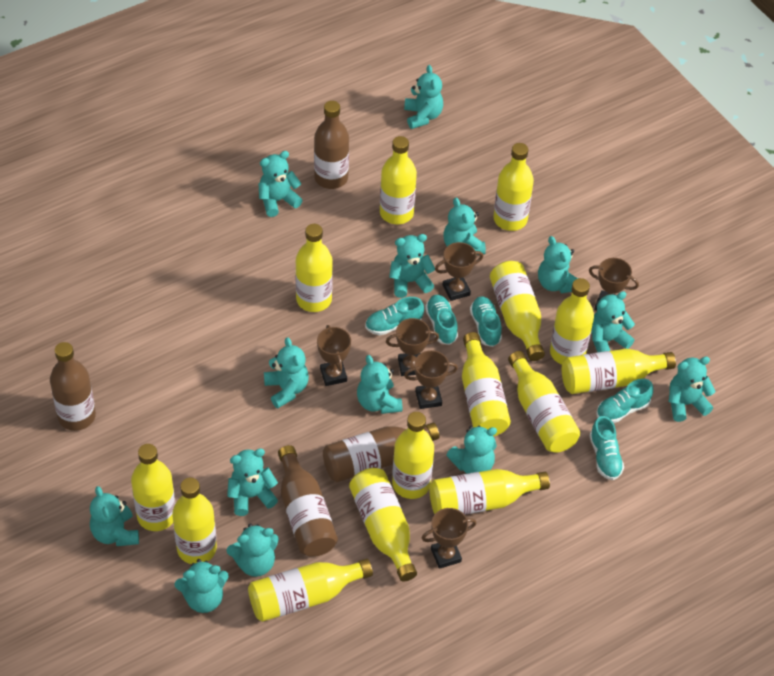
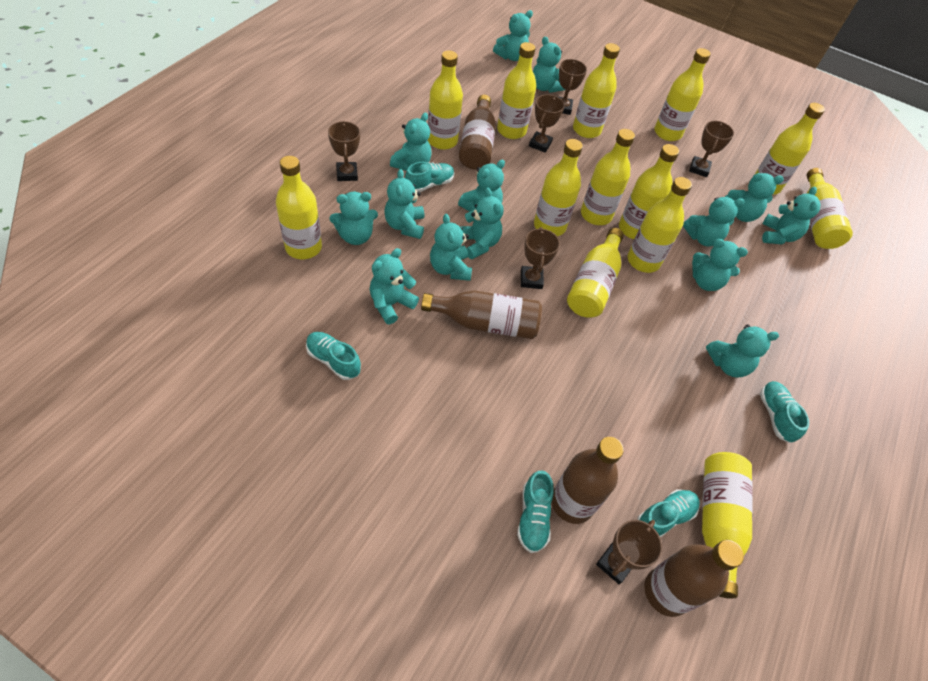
yellow bottle: [131,444,176,531] [172,478,217,564] [248,559,373,622] [295,224,333,312] [349,468,417,582] [380,136,417,224] [392,412,434,499] [429,469,550,515] [462,332,511,436] [490,261,545,361] [494,143,534,231] [508,351,580,453] [550,278,594,365] [562,349,676,394] = 14 -> [276,156,322,259] [428,50,463,150] [497,42,536,139] [534,139,583,236] [567,228,624,318] [573,43,620,138] [581,129,635,225] [619,144,679,239] [628,177,692,273] [654,48,711,141] [702,452,753,599] [755,103,825,195] [807,168,853,249] = 13

